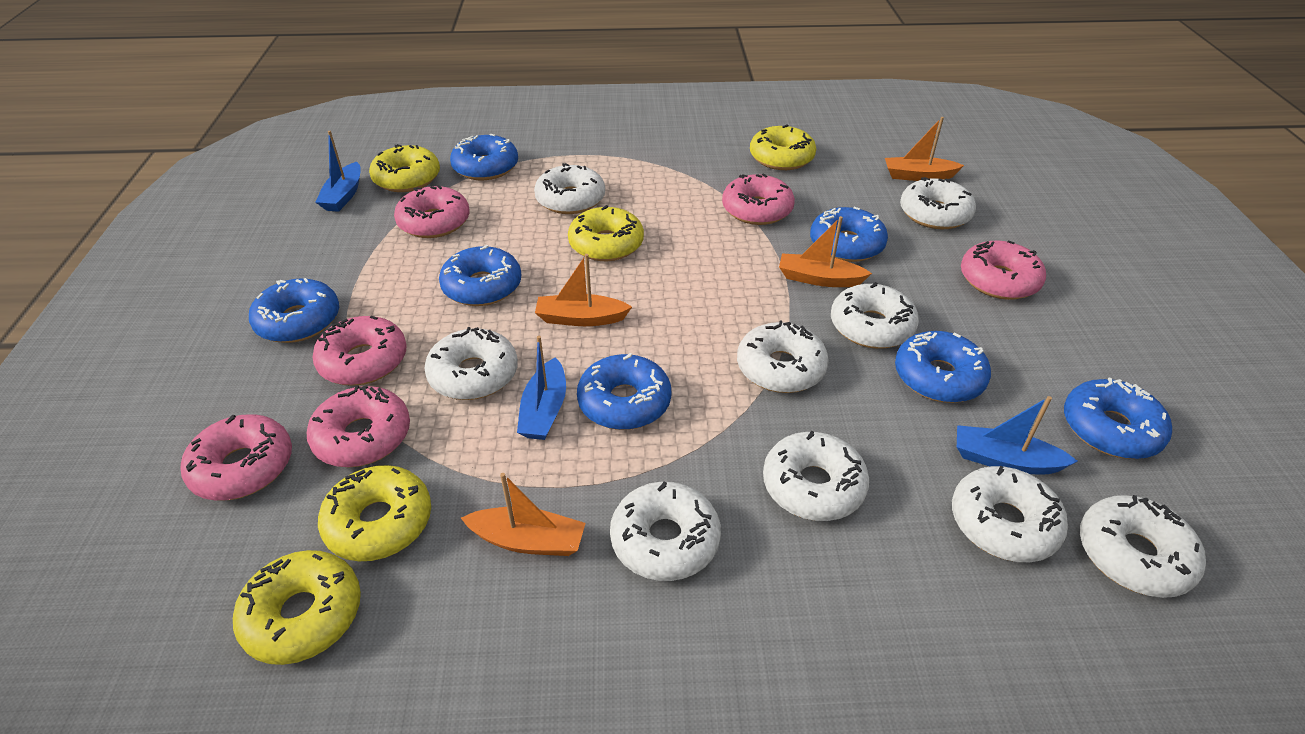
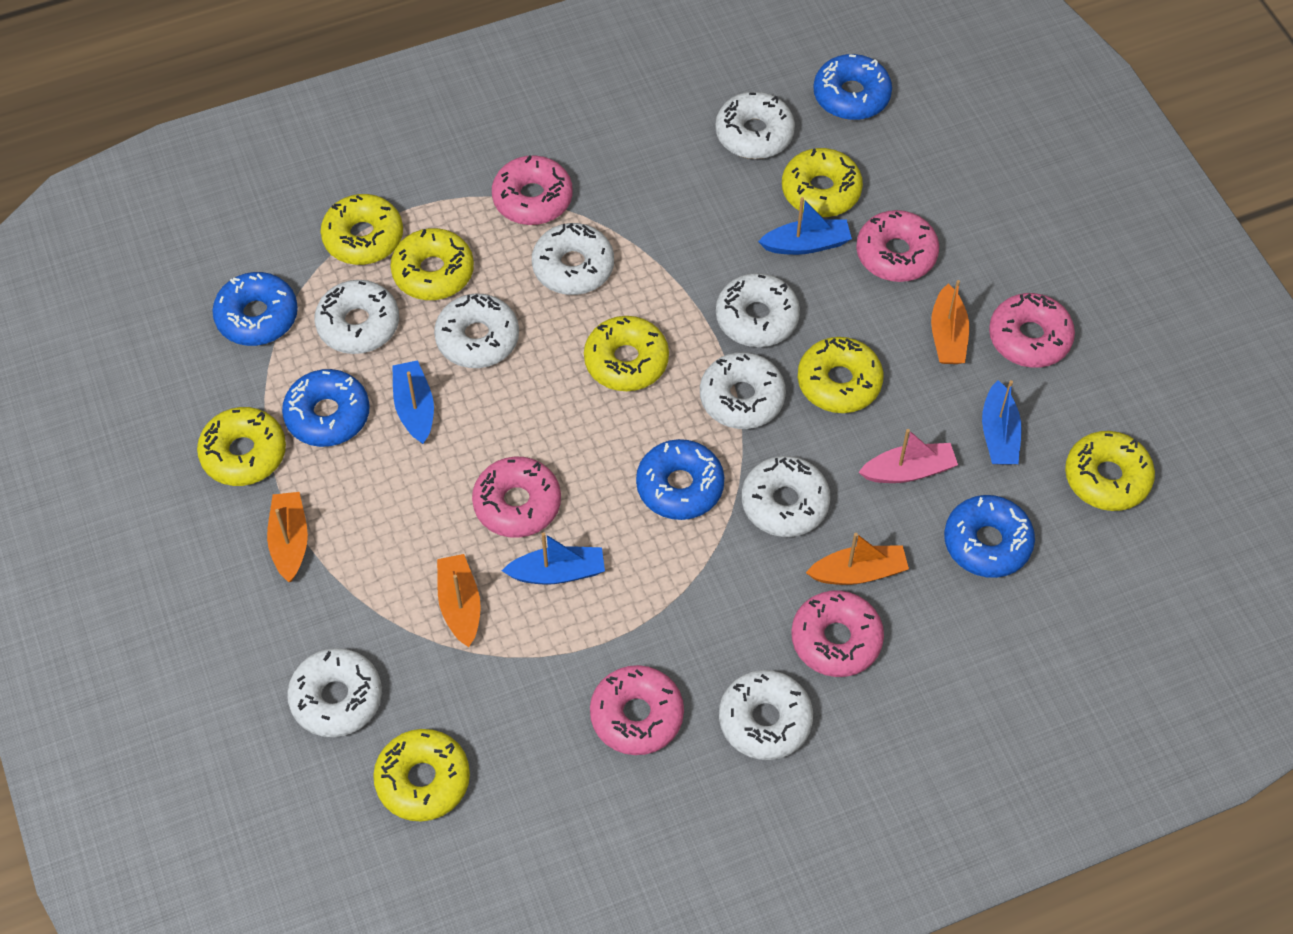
blue boat: [315,131,361,212] [517,336,566,440] [957,396,1078,474] = 3 -> [392,360,434,444] [502,532,605,585] [758,197,852,255] [982,380,1022,465] = 4
blue donut: [249,278,339,343] [439,245,521,306] [450,134,518,180] [577,353,672,430] [810,207,888,262] [895,331,991,403] [1064,378,1172,459] = 7 -> [212,272,298,346] [282,369,370,447] [636,439,724,520] [813,54,892,120] [944,495,1035,578] = 5
pink boat: none = 0 -> [859,429,958,483] = 1
yellow donut: [233,550,361,665] [318,465,431,561] [369,144,440,192] [568,205,644,261] [750,124,816,170] = 5 -> [197,407,286,486] [321,194,403,265] [373,729,470,822] [390,228,474,300] [584,316,669,391] [782,148,863,217] [798,337,884,413] [1065,431,1155,511] = 8

